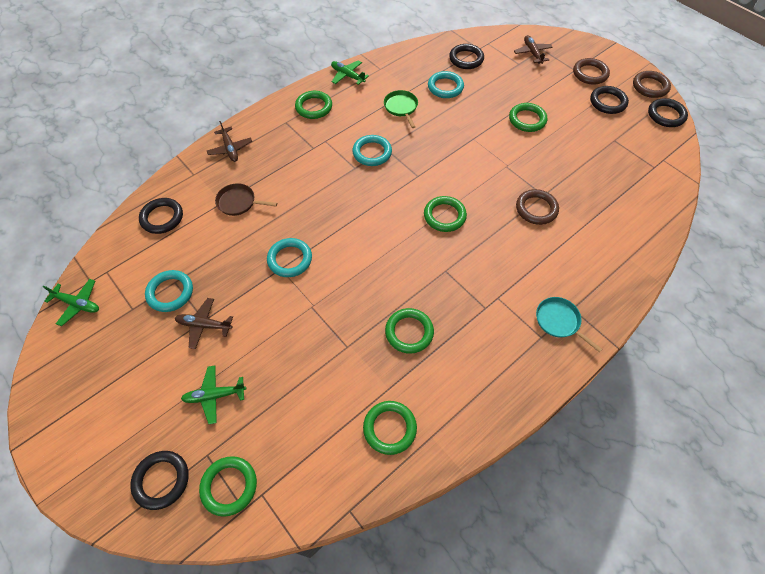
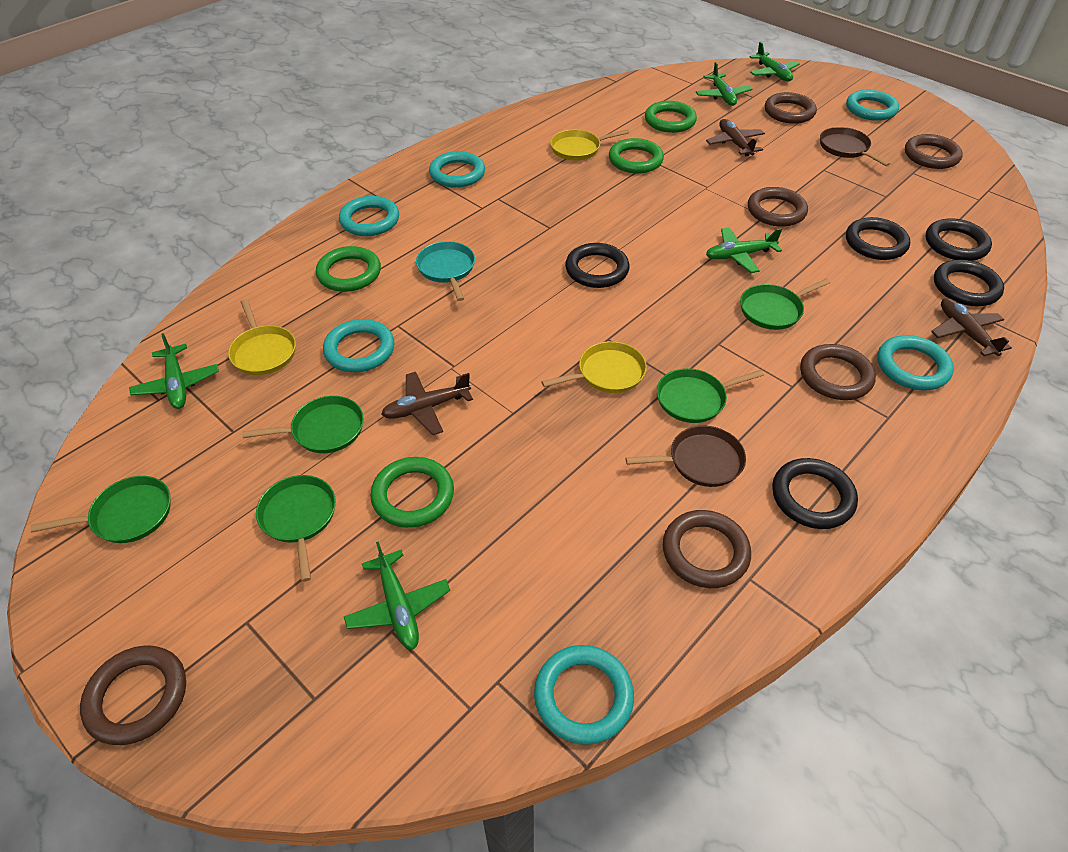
brown pan: [215,183,277,216] = 1 -> [626,426,746,487] [820,127,890,166] = 2
brown ring: [516,189,559,225] [573,58,610,84] [633,71,671,98] = 3 -> [80,645,186,745] [663,510,751,588] [748,187,808,227] [765,92,817,124] [800,344,876,400] [905,134,963,169] = 6
green pan: [384,90,418,128] = 1 -> [30,476,171,543] [242,396,364,453] [256,475,336,582] [657,368,764,423] [740,278,830,330] = 5
green plane: [42,279,99,326] [181,365,246,424] [331,60,369,85] = 3 -> [129,333,219,409] [344,541,450,650] [696,62,753,106] [706,227,782,273] [750,42,800,81] = 5
green ring: [199,456,257,517] [295,91,332,119] [363,401,417,455] [385,308,434,354] [424,196,467,232] [509,103,547,132] = 6 -> [316,246,381,292] [370,457,454,528] [609,138,664,174] [645,101,697,133] = 4
turquoise ring: [145,270,193,312] [267,238,312,277] [352,135,392,166] [428,71,464,98] = 4 -> [323,319,394,372] [339,196,399,236] [429,151,485,188] [534,645,634,745] [846,90,899,121] [877,335,954,391] = 6
yellow pan: none = 0 -> [228,299,296,375] [542,341,647,393] [550,129,629,161] = 3

